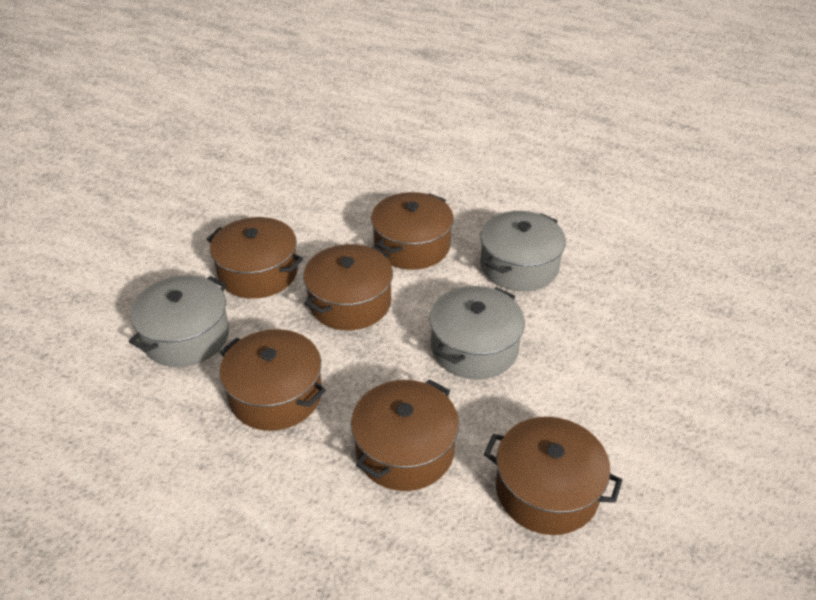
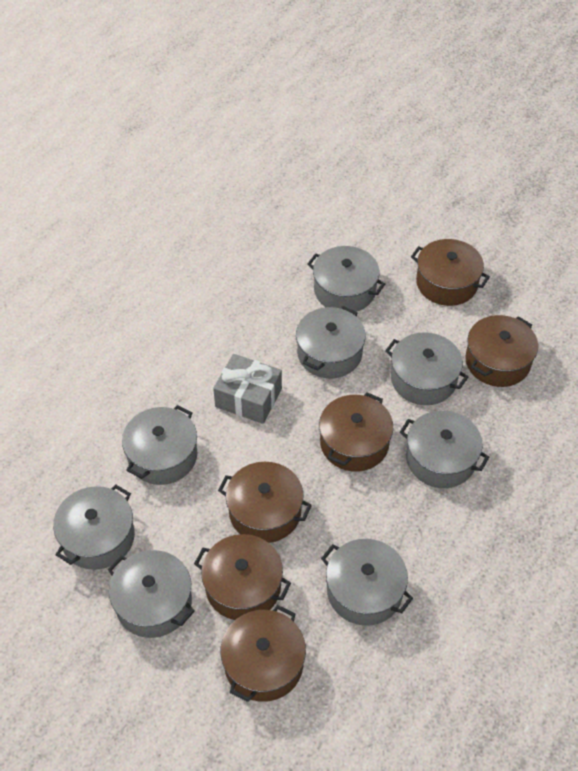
grey gift: none = 0 -> [213,354,282,424] = 1
grey pot: [129,275,229,367] [429,286,525,380] [480,211,566,291] = 3 -> [53,485,135,570] [108,550,195,638] [122,405,198,485] [296,306,366,378] [307,246,385,312] [321,539,413,626] [385,332,468,405] [400,410,489,488] = 8

